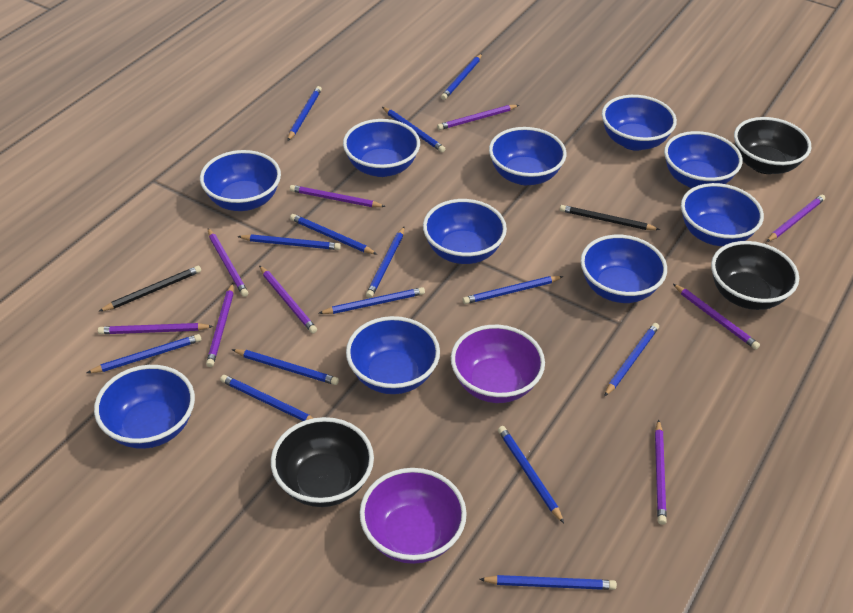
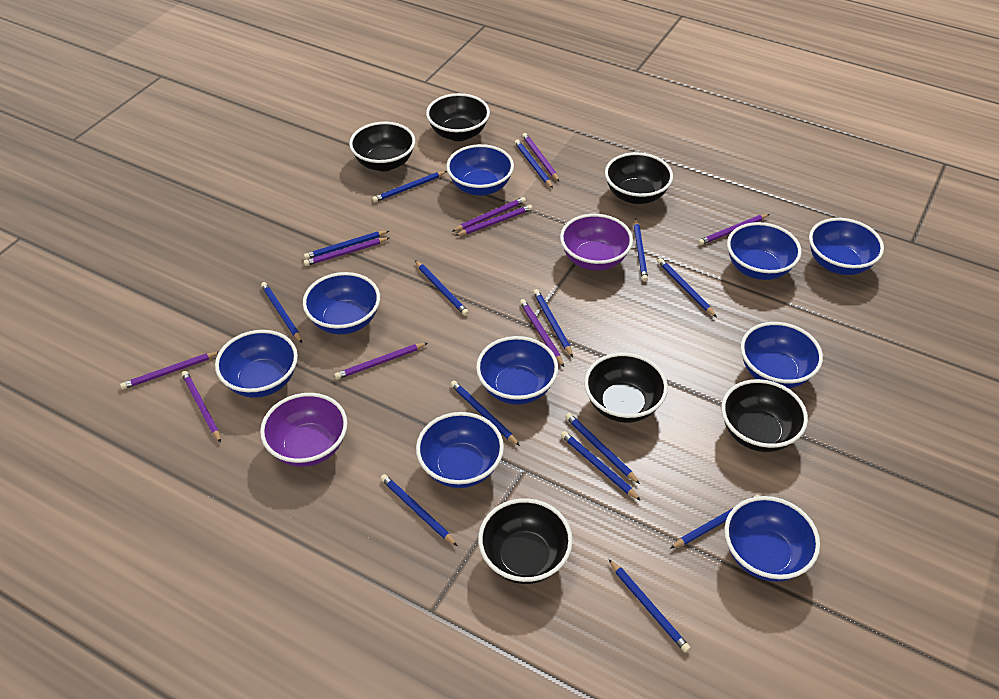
black bowl: [271,417,374,507] [711,241,799,310] [734,117,811,174] = 3 -> [349,122,415,171] [426,93,490,141] [478,498,573,584] [584,353,668,423] [605,152,673,204] [721,379,808,452] = 6
black pencil: [98,266,201,312] [560,205,660,230] = 2 -> none = 0
blue bowl: [94,365,195,449] [200,150,281,211] [343,119,420,177] [346,316,440,394] [423,199,507,264] [489,127,566,185] [580,235,667,303] [602,95,677,151] [664,131,742,188] [681,183,764,246] = 10 -> [215,330,298,398] [303,272,380,334] [416,412,504,488] [446,144,514,196] [476,336,558,405] [724,496,820,582] [727,222,802,280] [741,322,823,388] [809,218,884,275] = 9

